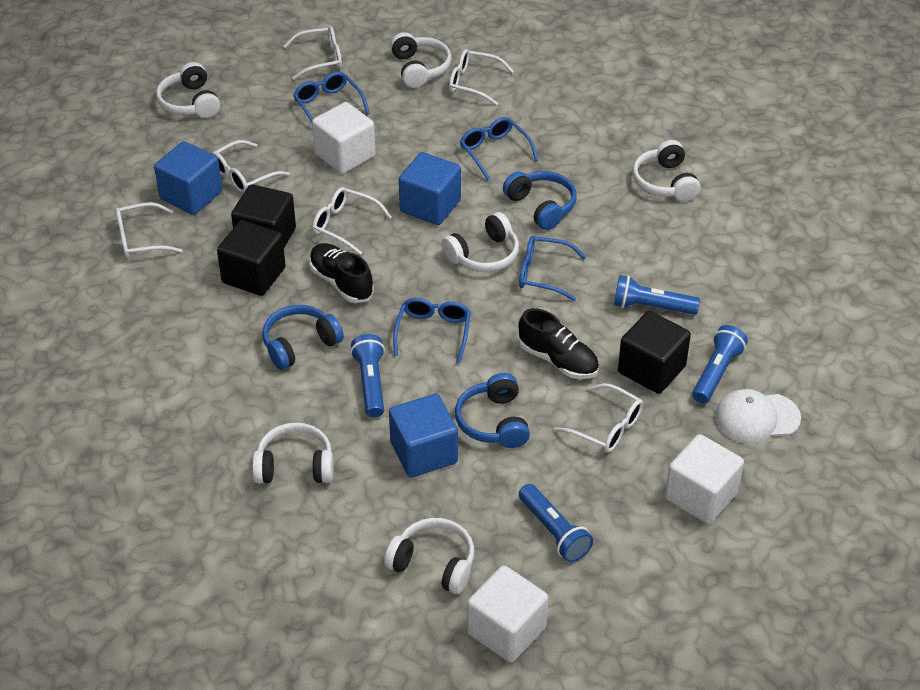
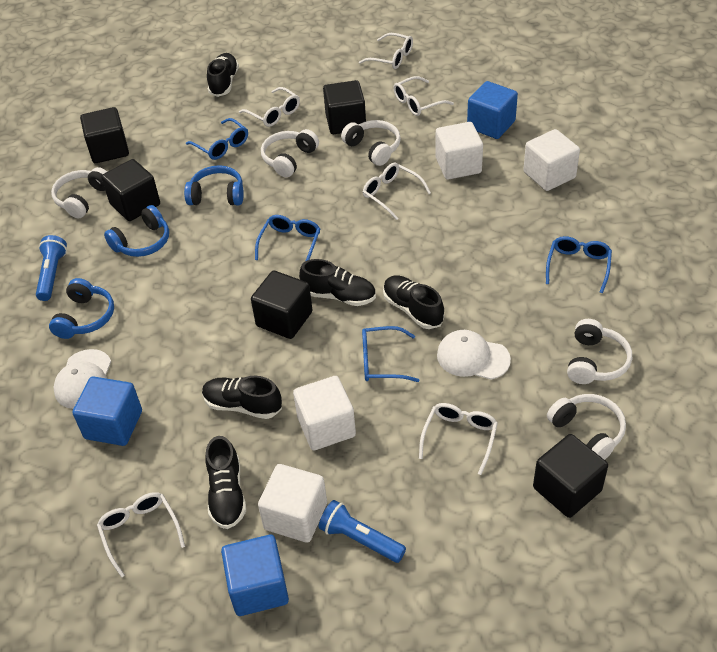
black cube: [217,220,285,296] [231,184,296,247] [618,311,691,394] = 3 -> [80,107,129,163] [101,159,160,221] [251,271,312,339] [323,80,366,134] [533,434,608,518] = 5
black shoe: [309,243,374,303] [519,308,599,379] = 2 -> [202,376,282,419] [205,436,246,529] [207,53,239,97] [299,259,376,306] [383,275,444,329] = 5
blue flashlight: [350,334,385,418] [519,484,593,562] [614,275,700,315] [692,325,748,403] = 4 -> [36,235,67,301] [318,500,406,563] = 2
white cap: [715,389,801,443] = 1 -> [53,349,111,409] [437,330,511,380] = 2
white cube: [312,102,376,174] [467,565,548,663] [665,434,744,524] = 3 -> [258,464,327,543] [293,376,356,450] [435,122,483,180] [523,129,580,191] = 4
white headphones: [156,62,220,118] [252,423,333,484] [384,518,474,594] [390,32,452,88] [442,212,519,272] [632,140,700,202] = 6 -> [51,167,107,218] [261,129,319,177] [341,120,401,166] [547,394,626,460] [567,319,632,384] = 5

